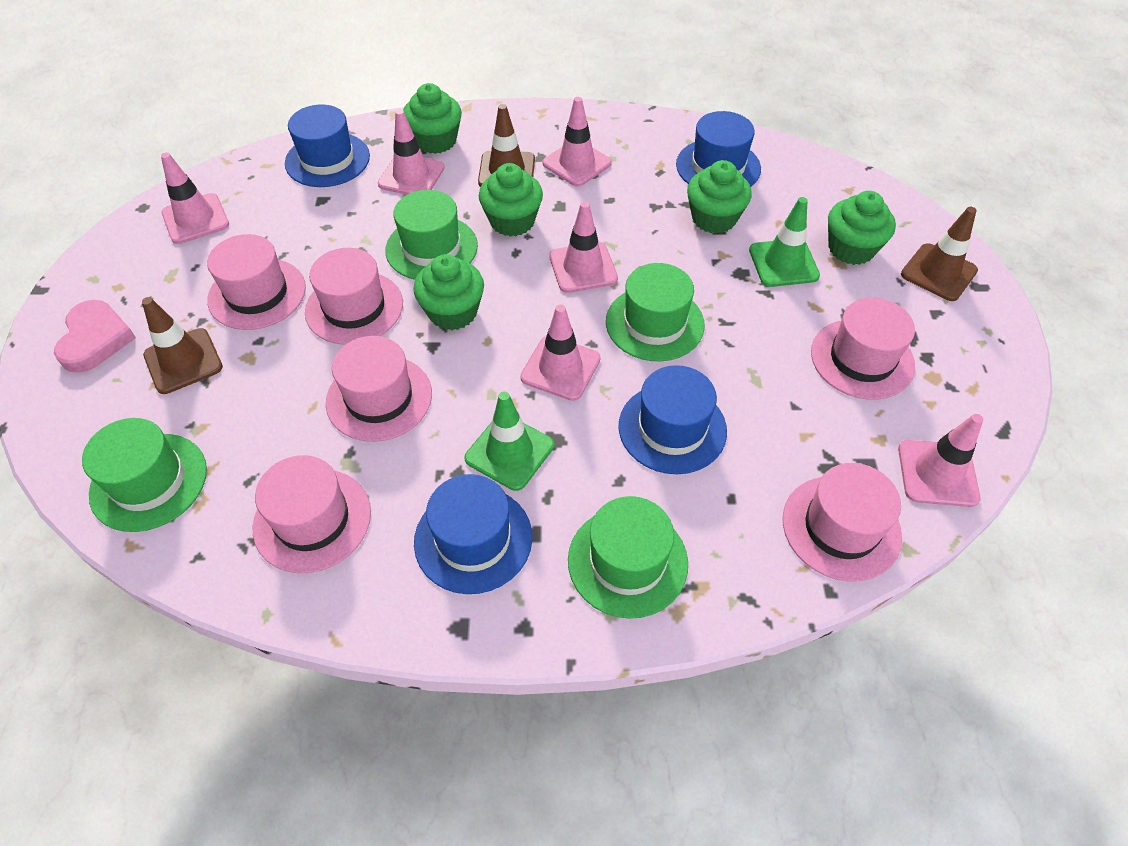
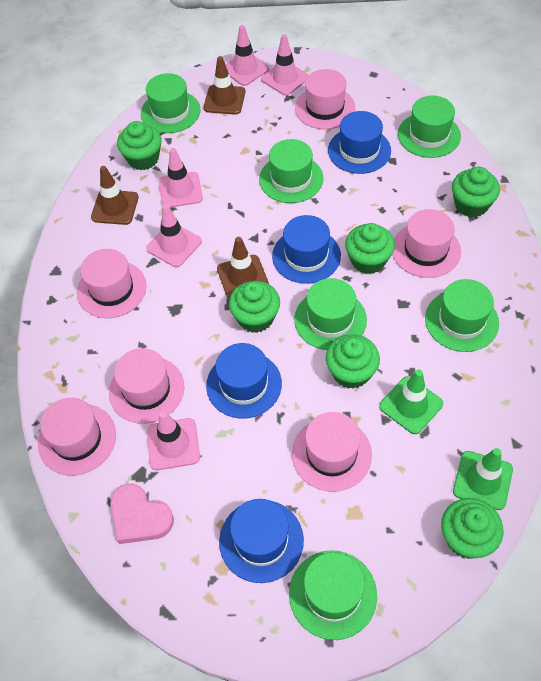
green cupcake: [403,83,462,154] [413,254,484,330] [479,163,543,236] [687,160,752,234] [828,191,896,265] = 5 -> [117,121,161,170] [229,281,280,333] [326,334,380,389] [345,223,395,274] [441,498,503,559] [452,167,500,217] = 6
green hat: [82,418,207,532] [385,190,478,280] [568,496,688,619] [606,263,705,361] = 4 -> [141,73,200,133] [259,139,324,203] [289,550,377,640] [294,278,367,350] [398,96,461,158] [425,279,499,352] = 6
pink traffic cone: [161,152,229,244] [378,109,445,195] [520,304,601,401] [542,97,612,186] [549,202,618,293] [898,414,983,507] = 6 -> [146,204,202,267] [147,411,200,470] [159,148,203,208] [225,25,269,86] [261,34,309,95] = 5

